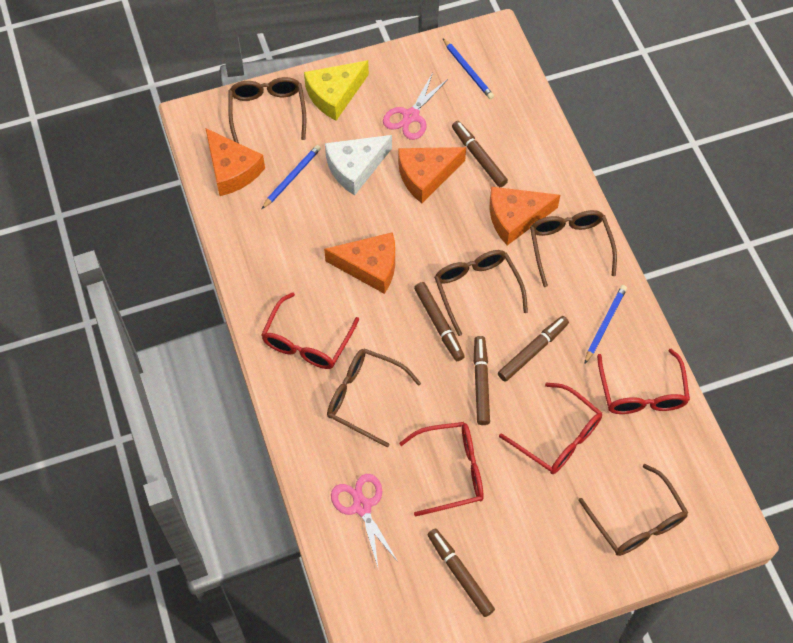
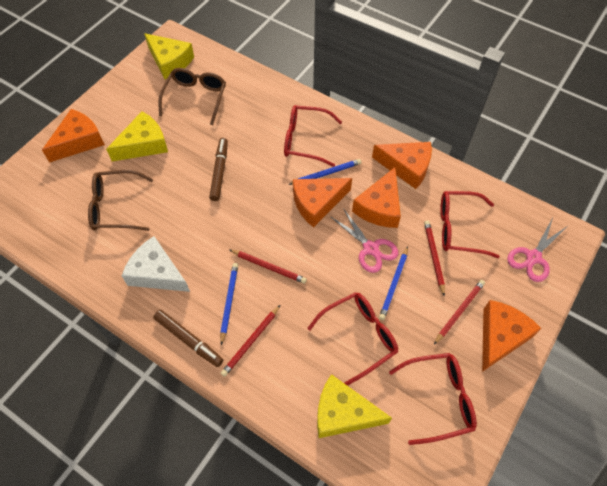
brown glasses: [228,77,306,143] [327,348,421,448] [434,250,528,336] [530,210,617,287] [579,464,689,556] = 5 -> [88,170,153,231] [158,68,226,125] = 2
brown marker: [414,282,465,361] [427,528,495,617] [452,121,508,187] [474,336,490,425] [498,316,569,382] = 5 -> [153,310,223,367] [209,138,228,201] = 2
orange cheese: [205,128,265,196] [324,232,395,294] [398,147,466,203] [490,187,560,245] = 4 -> [42,109,105,163] [293,178,352,228] [352,167,401,228] [372,142,432,189] [482,300,541,372] = 5
red pencil: none = 0 -> [221,305,280,377] [230,250,307,284] [424,221,445,296] [434,280,485,345] = 4
yellow cheese: [304,60,369,121] = 1 -> [106,111,168,161] [144,33,194,79] [317,374,392,438] = 3

